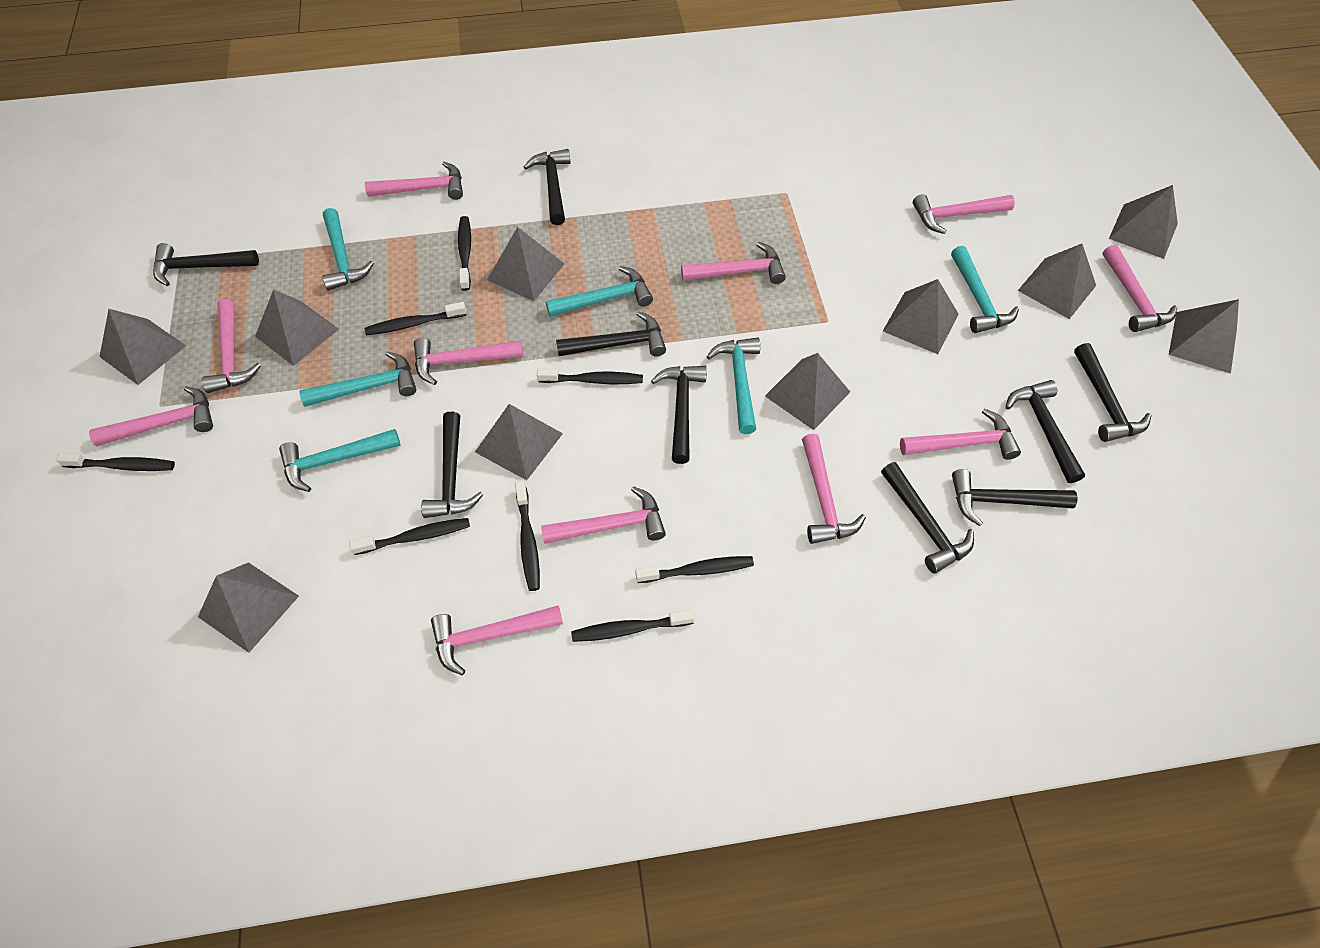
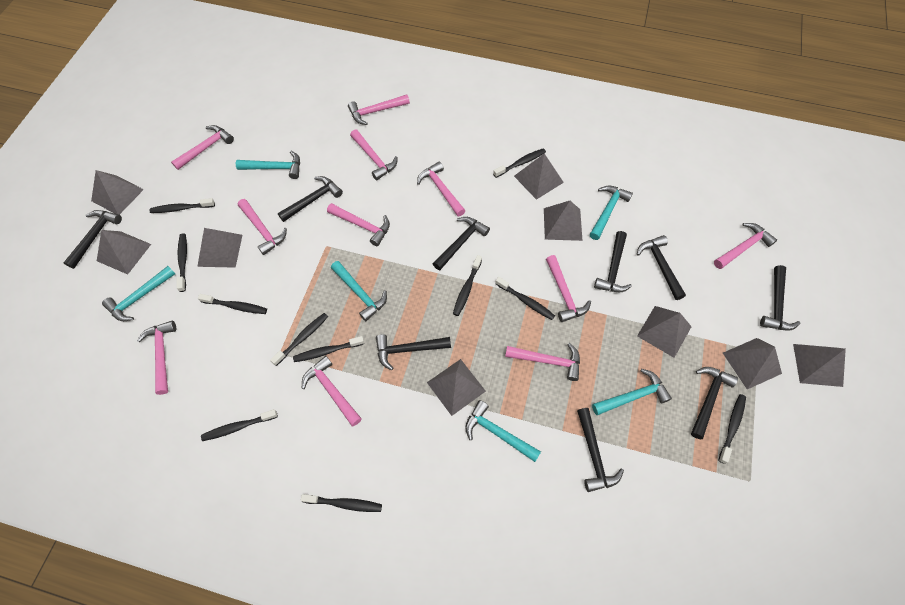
black toothbrush: [56,453,175,471] [349,518,470,555] [365,302,467,335] [458,216,471,291] [515,481,540,591] [537,368,643,384] [571,609,694,642] [635,556,754,583] = 8 -> [150,198,215,213] [177,233,187,292] [198,294,267,314] [201,409,278,441] [270,313,328,366] [293,336,364,362] [301,494,382,512] [453,255,482,316] [493,148,546,178] [495,277,555,320] [718,394,746,464] = 11
grey pyramid: [100,309,186,385] [198,562,299,653] [255,289,339,366] [475,404,563,480] [487,227,564,301] [765,353,850,430] [883,279,959,354] [1018,244,1096,319] [1109,185,1178,259] [1169,299,1239,374] = 10 -> [91,170,144,215] [97,230,151,275] [197,228,242,268] [427,359,486,416] [514,154,564,200] [544,201,582,241] [637,306,692,358] [723,338,782,389] [793,344,846,387] = 9

